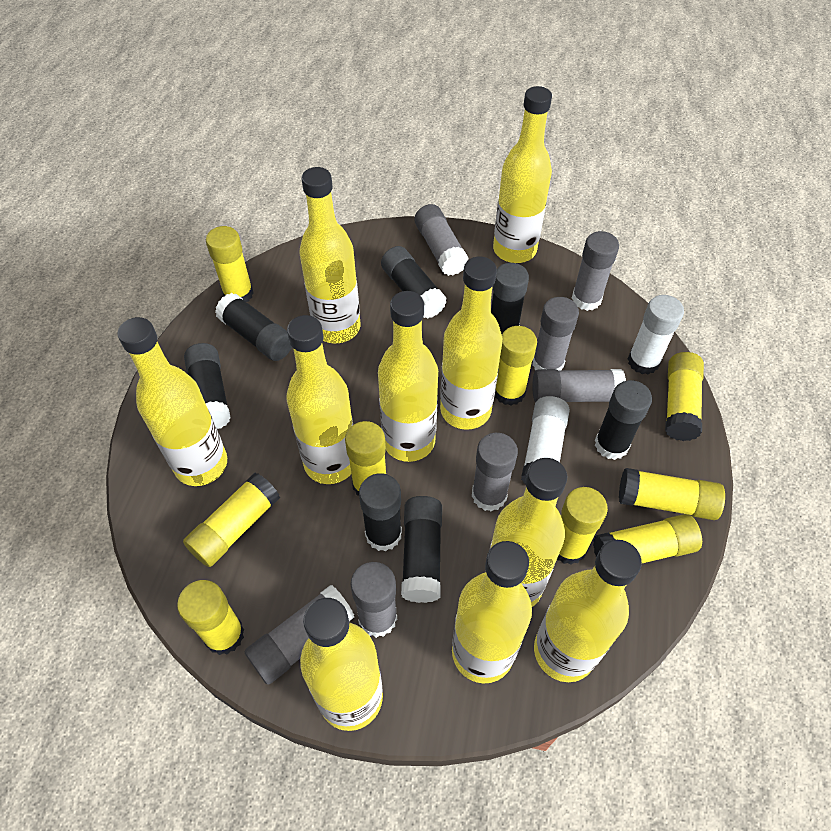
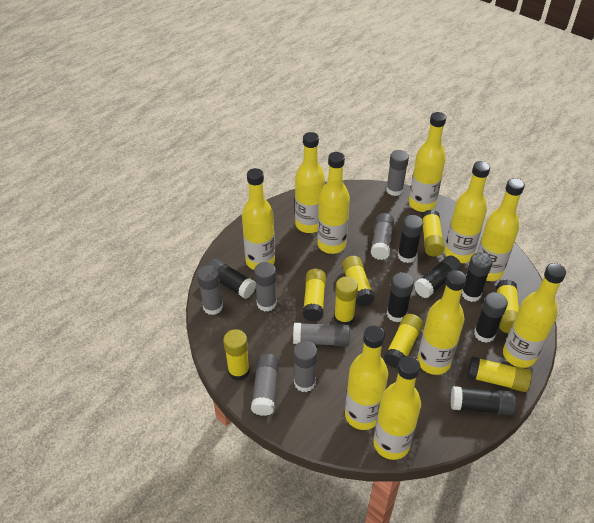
white glue stick: [521,396,570,484] [628,295,684,375] = 2 -> none = 0
yellow glue stick: [177,580,244,655] [183,473,280,567] [206,226,254,302] [345,421,386,496] [495,326,537,406] [557,487,608,565] [593,514,702,563] [619,468,725,520] [665,352,704,441] = 9 -> [223,329,250,381] [303,269,326,321] [334,276,358,325] [342,256,375,307] [384,314,423,369] [421,209,445,256] [467,356,532,392] [496,279,519,333] = 8

